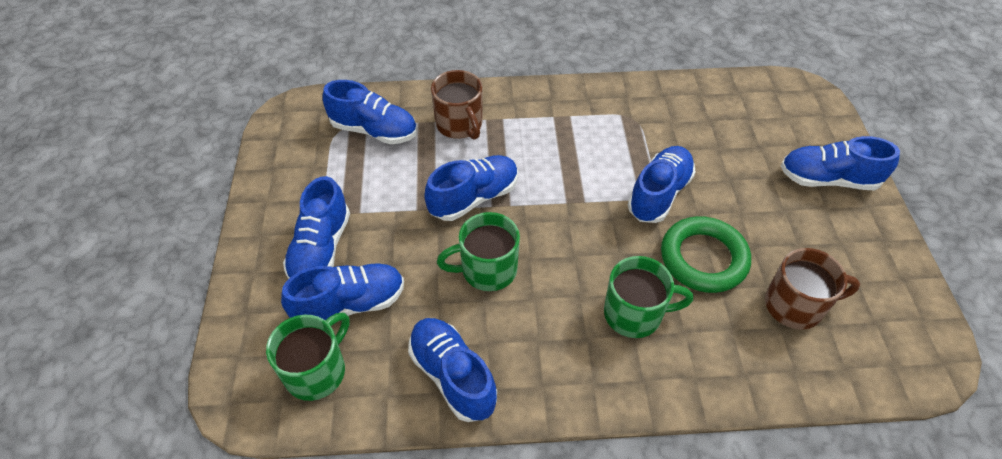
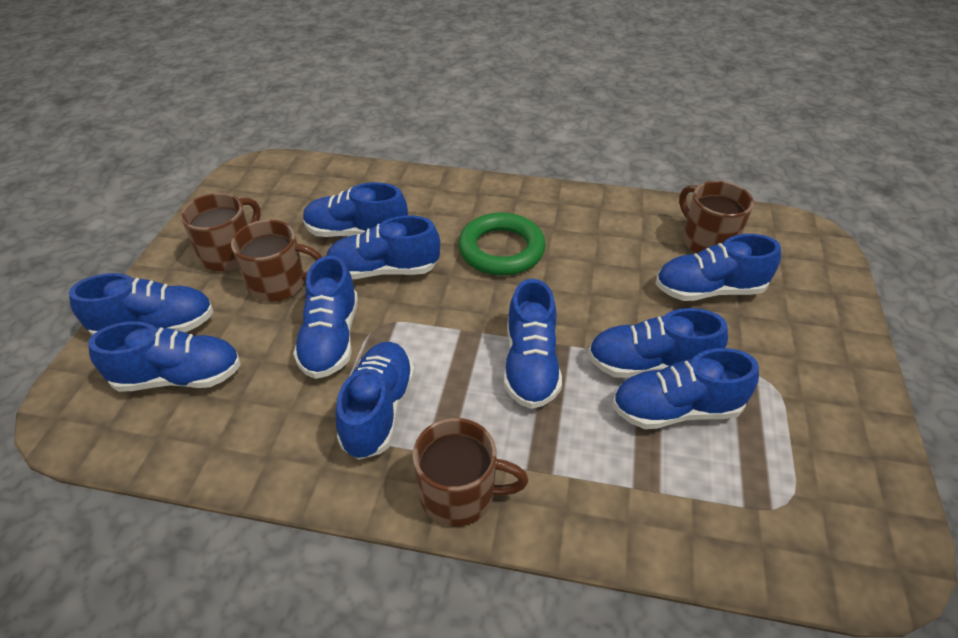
blue shoe: [281,263,404,320] [283,176,350,279] [322,80,417,144] [408,318,497,422] [424,155,518,221] [628,146,696,223] [781,136,900,190] = 7 -> [69,273,213,335] [88,321,241,392] [293,255,358,379] [303,182,408,237] [327,215,440,279] [335,342,415,460] [504,279,562,409] [588,308,728,378] [612,348,759,429] [655,234,781,301] = 10
brown mug: [431,70,482,140] [765,248,860,330] = 2 -> [181,193,261,271] [231,220,322,302] [413,418,528,527] [679,181,754,253] = 4
green mug: [266,312,350,401] [437,212,520,291] [604,256,693,338] = 3 -> none = 0

